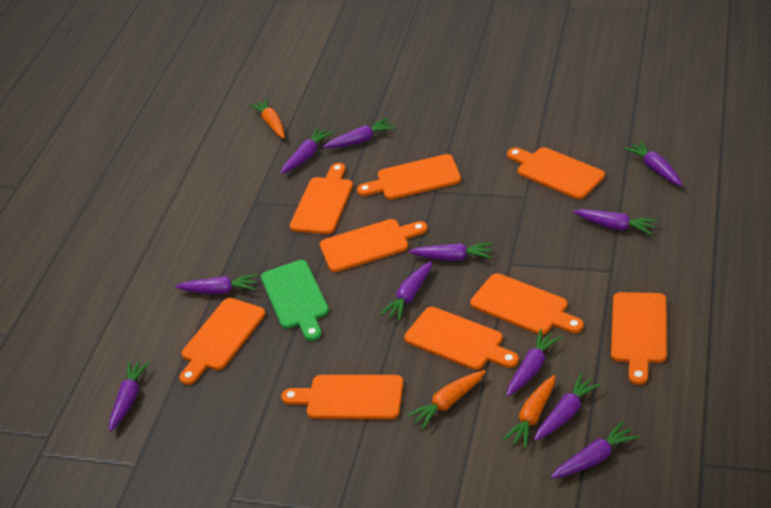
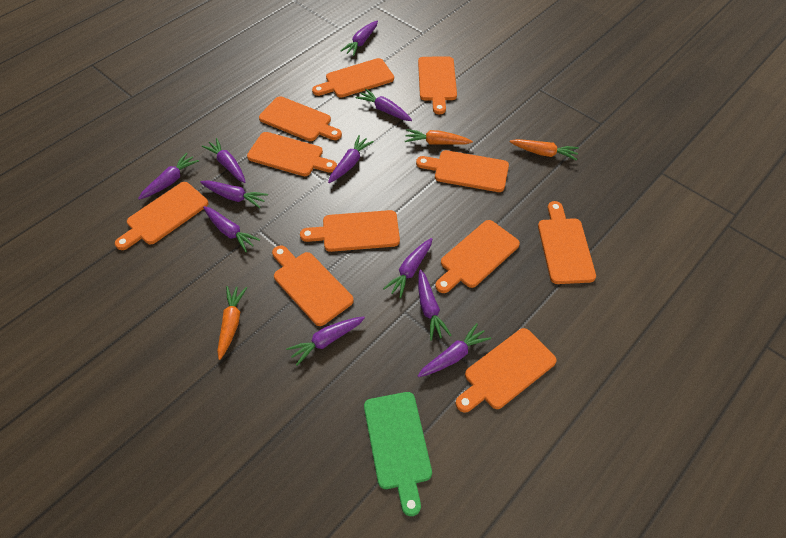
orange cutting board: [180,298,266,385] [281,375,403,419] [290,163,353,234] [320,219,428,272] [357,154,461,200] [404,307,519,370] [470,273,584,335] [507,147,605,199] [611,292,667,385] = 9 -> [115,182,208,250] [247,132,337,176] [259,96,342,141] [272,245,354,326] [300,210,400,252] [312,58,394,98] [416,150,509,192] [418,57,457,114] [435,220,520,293] [456,328,557,413] [538,201,596,284] = 11

